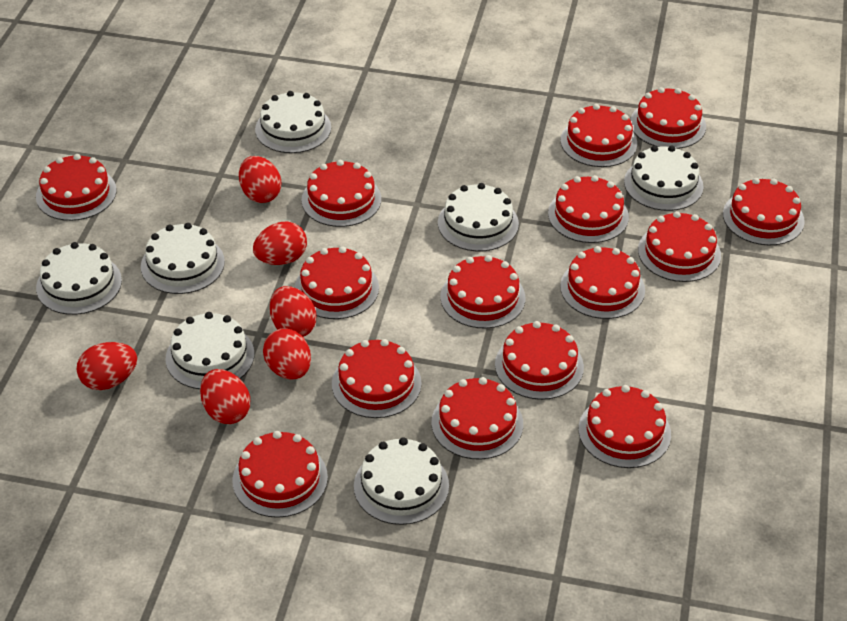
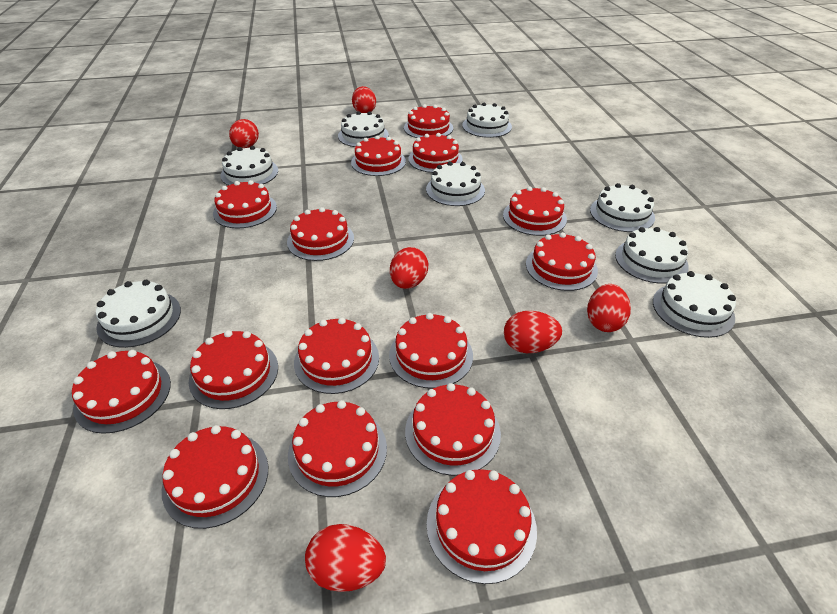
white cake: [36,242,122,315] [141,223,225,294] [166,312,254,389] [255,91,331,153] [354,437,449,525] [438,183,519,251] [624,145,704,211] = 7 -> [96,280,181,348] [220,146,278,185] [338,111,389,147] [426,161,485,206] [462,103,512,138] [590,183,655,232] [615,227,689,284] [653,271,736,338] = 8

